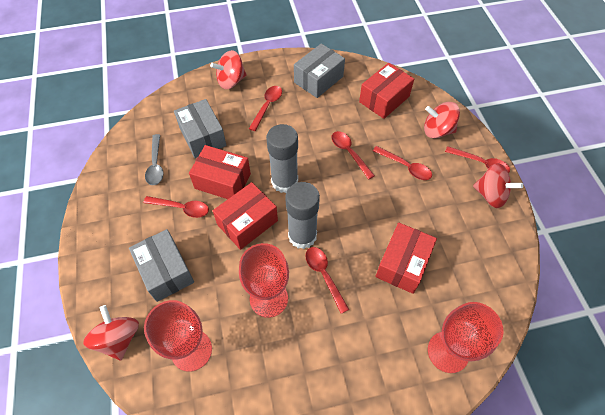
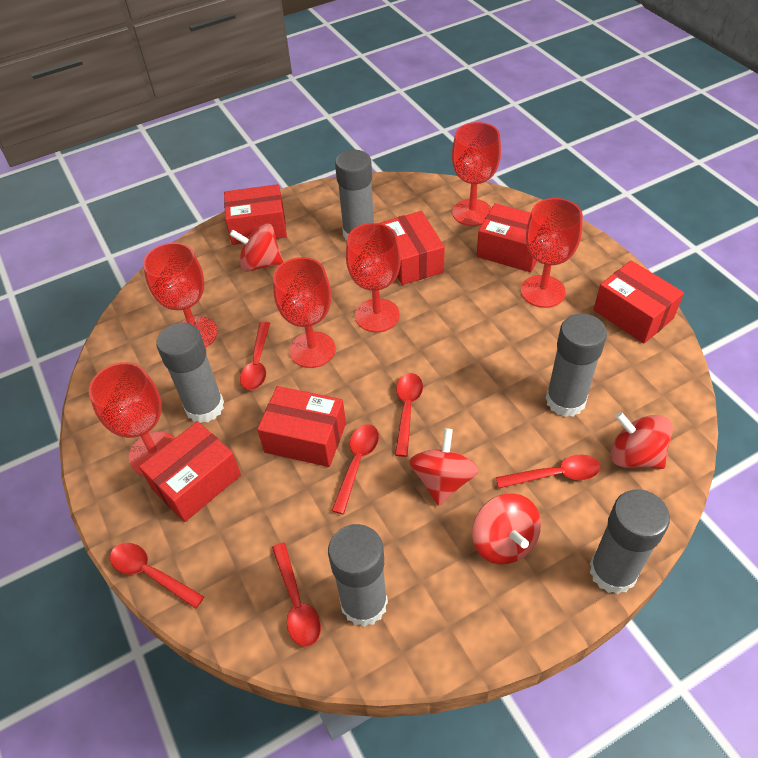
grey box: [129,229,194,302] [174,99,226,158] [294,44,345,98] = 3 -> none = 0
grey glue stick: [266,124,298,193] [285,182,320,249] = 2 -> [156,323,224,423] [328,524,388,627] [335,150,374,241] [546,313,607,417] [589,489,670,594] = 5
grey spoon: [145,134,164,185] = 1 -> none = 0
red box: [189,145,251,199] [213,182,278,250] [359,63,414,119] [376,223,437,294] = 4 -> [139,421,241,522] [224,184,287,245] [257,386,346,467] [380,211,445,285] [476,203,537,272] [593,261,684,344] = 6
red goblet: [144,300,212,372] [239,243,289,318] [428,302,504,373] = 3 -> [89,362,175,475] [143,242,218,348] [273,257,335,368] [346,223,401,332] [452,122,501,226] [521,198,583,308] = 6

